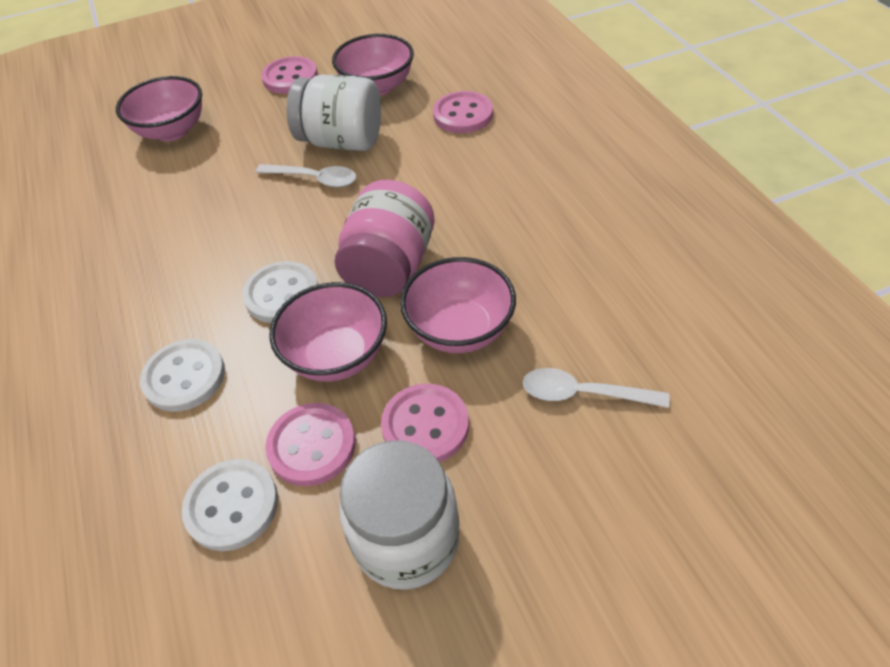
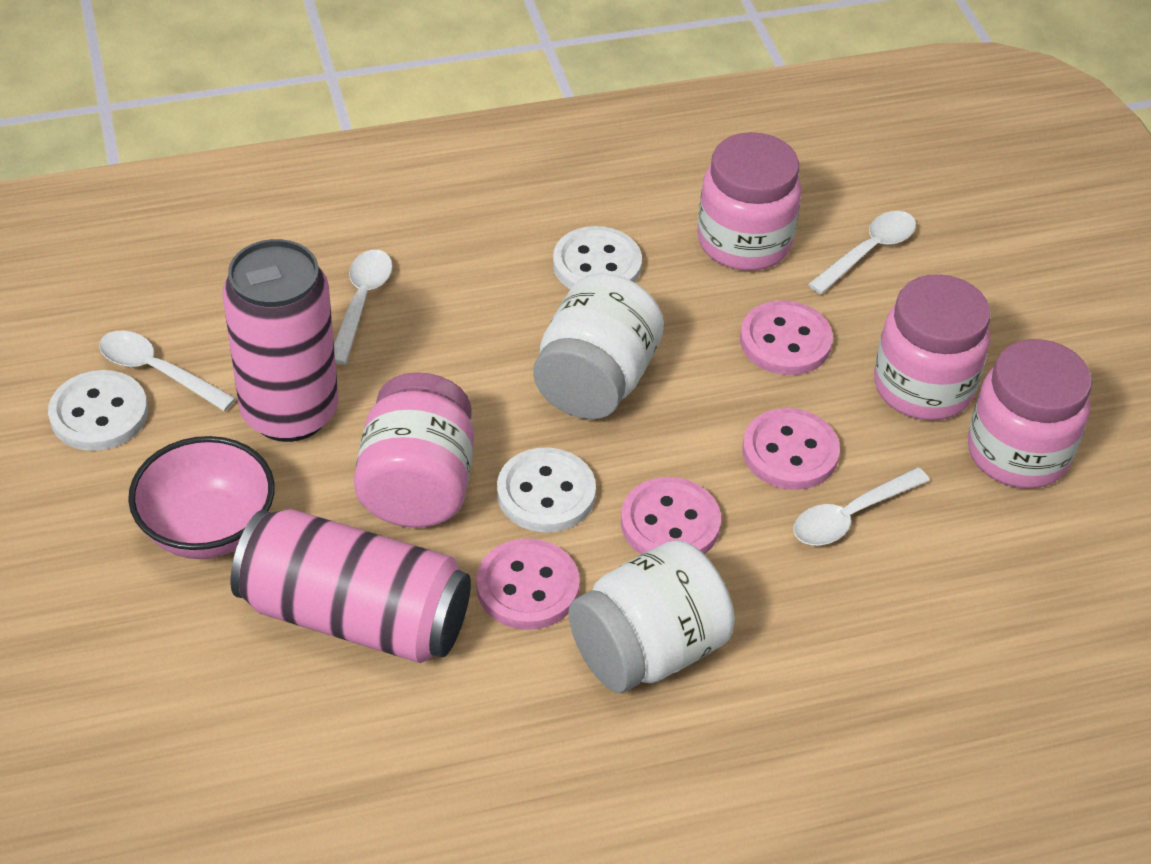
pink bowl: [116,76,202,141] [269,282,387,382] [332,34,414,96] [400,257,516,353] = 4 -> [128,436,275,559] = 1
pink can: none = 0 -> [222,239,338,442] [231,509,471,663] = 2
pink jar: [335,180,434,297] = 1 -> [354,372,474,528] [697,132,802,271] [874,274,991,421] [968,339,1092,489] = 4
white spoon: [256,164,357,188] [523,368,670,408] = 2 -> [99,331,236,411] [334,250,393,364] [793,467,930,545] [808,211,916,294] = 4

